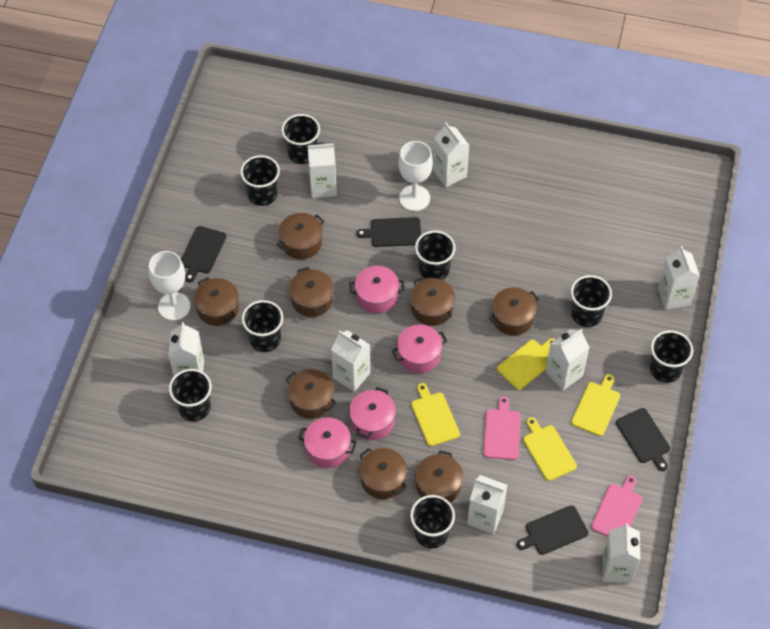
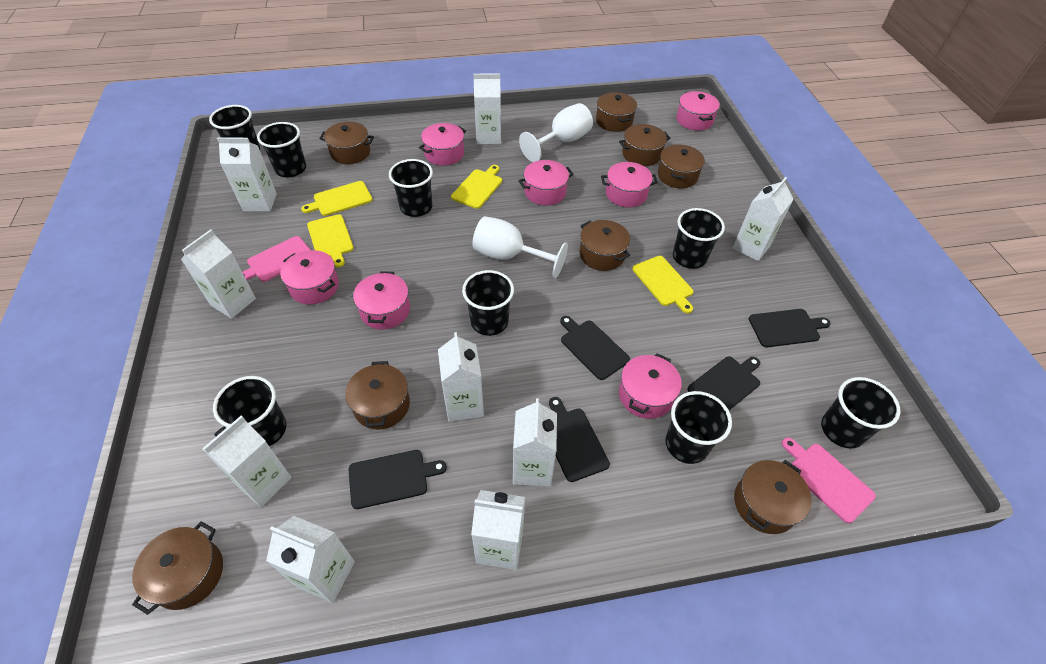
black cutting board: [181,226,226,282] [356,217,421,247] [517,505,588,555] [616,408,670,471] = 4 -> [348,450,447,509] [549,397,610,482] [560,316,630,380] [688,356,760,410] [749,309,831,347] = 5
pink pot: [298,418,357,468] [349,387,396,440] [350,266,404,313] [392,324,447,373] = 4 -> [280,250,339,305] [353,271,410,329] [419,123,466,166] [518,160,574,206] [601,162,658,207] [619,353,682,419] [676,91,720,131] = 7
white carton: [168,322,204,376] [308,142,337,198] [331,331,370,392] [433,123,470,187] [467,475,507,534] [545,329,590,390] [602,523,640,583] [658,246,700,310] = 8 -> [181,229,256,319] [202,416,292,507] [217,137,277,211] [266,516,355,603] [438,332,484,422] [471,490,525,570] [473,73,501,144] [513,398,557,486] [733,177,794,261] = 9

